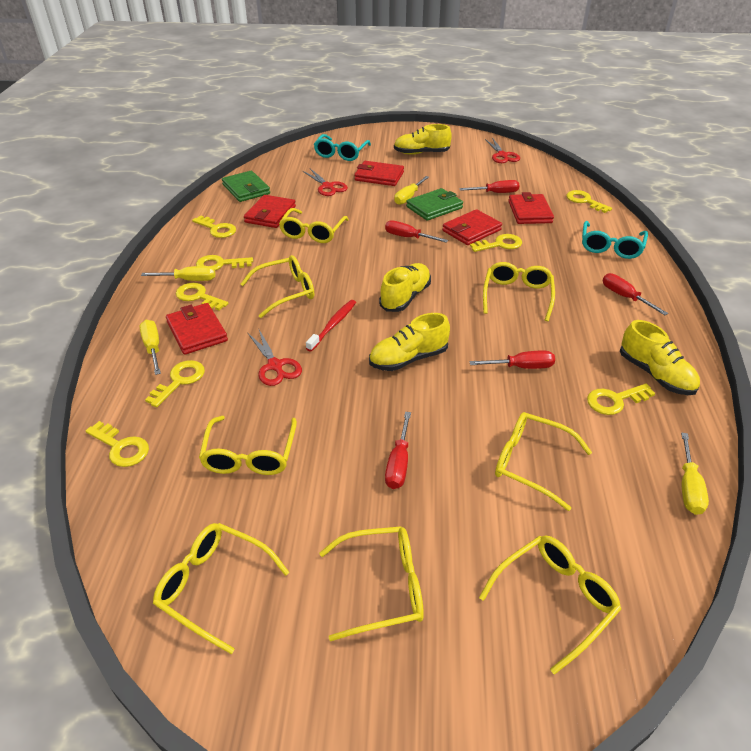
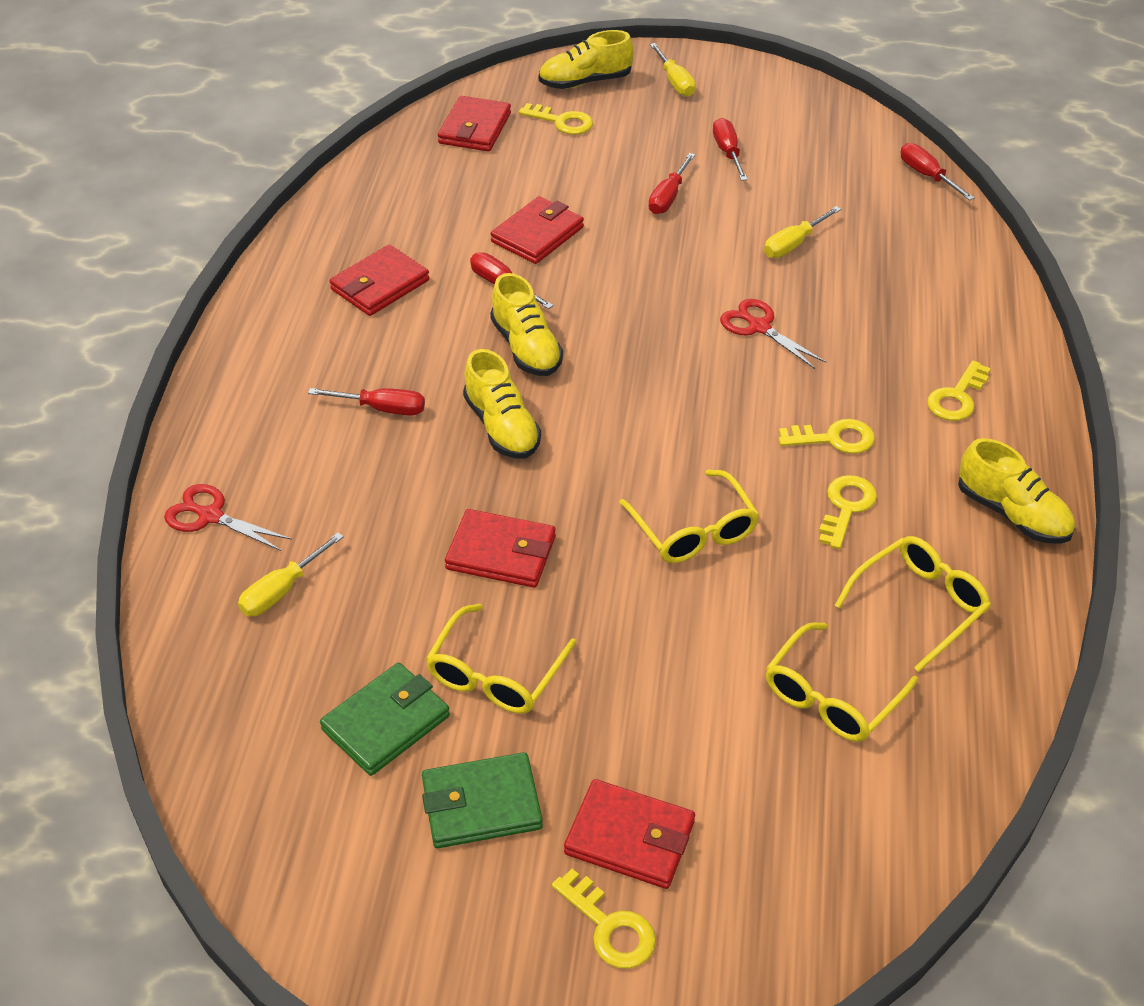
red scissors: [248,330,302,386] [303,169,348,196] [485,138,520,163] = 3 -> [164,484,292,551] [720,299,826,369] = 2
red toothbrush: [306,300,356,351] = 1 -> none = 0
turquoise glasses: [314,134,371,161] [582,221,648,259] = 2 -> none = 0
yellow glasses: [153,523,289,654] [199,416,297,475] [241,255,314,318] [279,208,349,243] [319,526,424,641] [479,535,621,675] [483,262,555,321] [495,412,592,511] = 8 -> [426,604,576,714] [619,470,759,563] [766,623,918,742] [835,536,991,672] = 4
yellow key: [85,421,149,467] [145,360,205,407] [176,283,229,310] [192,216,236,238] [196,255,253,270] [470,234,522,252] [566,190,612,213] [587,383,655,415] = 8 -> [519,103,593,135] [552,869,656,969] [778,419,875,454] [819,475,877,549] [927,360,991,421] = 5
yellow screwdriver: [140,320,161,375] [141,266,215,281] [394,176,429,205] [681,433,709,515] = 4 -> [238,533,344,616] [650,43,696,97] [764,206,841,258] = 3

